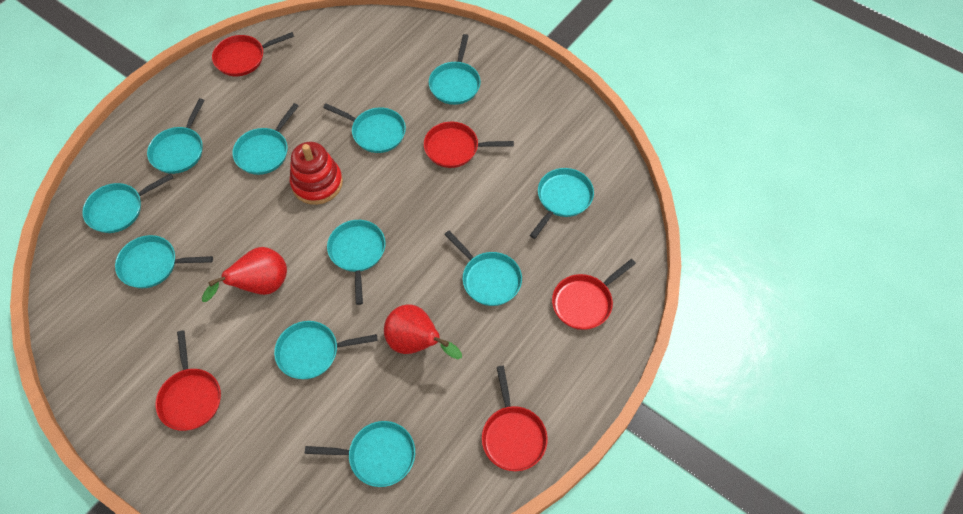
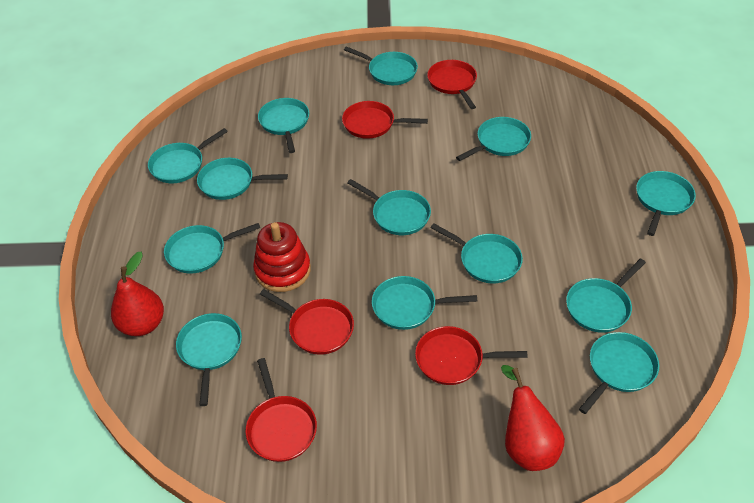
turquoise pan: [82,173,173,233] [115,235,213,288] [147,98,205,174] [232,103,299,175] [274,321,378,379] [305,421,415,487] [323,103,406,153] [327,220,386,305] [429,34,481,105] [444,231,522,306] [530,168,594,239] = 11 -> [148,128,228,183] [164,223,260,274] [176,313,242,406] [197,158,288,200] [258,98,309,153] [344,46,418,85] [347,179,431,235] [372,276,477,330] [431,223,523,283] [456,117,531,161] [566,258,646,333] [579,332,659,414] [636,171,696,236] = 13

